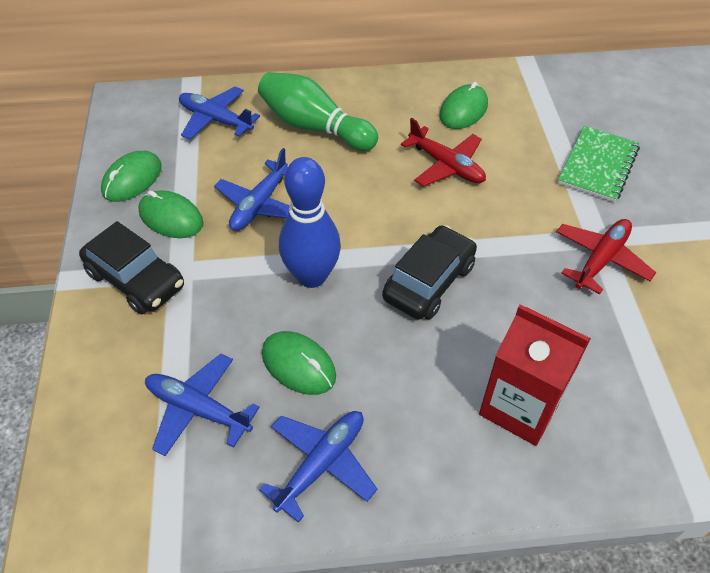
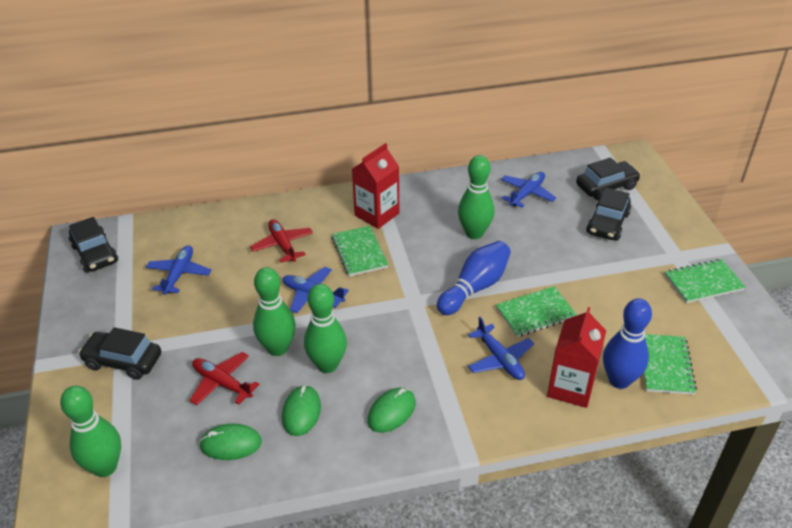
black car: [79,221,184,314] [382,225,477,320] = 2 -> [69,217,118,273] [78,327,161,380] [576,158,641,200] [586,188,631,241] = 4
blue bowling pin: [279,157,341,288] = 1 -> [437,241,511,315] [603,298,652,389] = 2
green bowling pin: [258,72,378,151] = 1 -> [60,386,121,477] [253,267,296,356] [304,284,347,373] [458,155,494,239] = 4
green mouse: [101,151,162,202] [138,190,203,238] [262,331,336,395] [439,82,488,129] = 4 -> [199,424,262,460] [282,385,321,436] [367,388,416,433] = 3
green notebook: [558,126,640,202] = 1 -> [332,226,388,276] [496,286,577,337] [644,334,697,395] [665,259,745,303] = 4
red carton: [479,305,591,446] = 1 -> [352,143,399,229] [547,307,606,408] = 2

